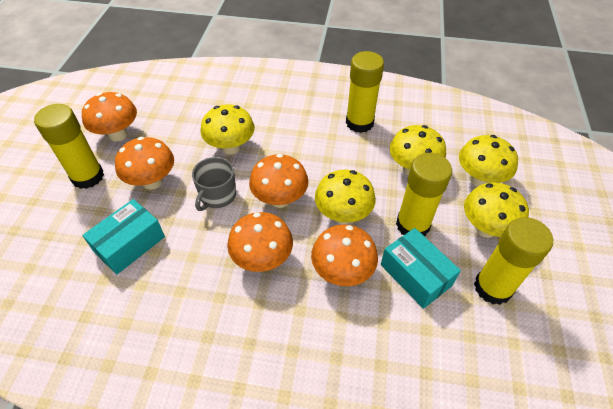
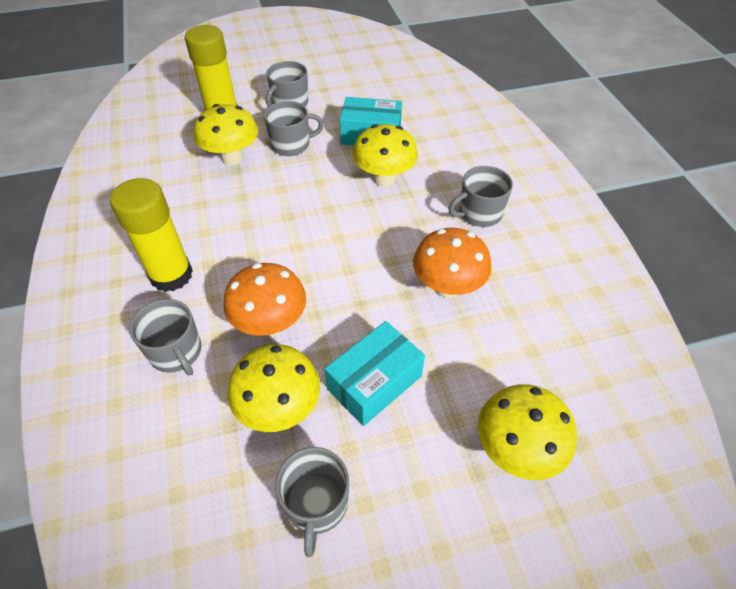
grey mug: [192,157,236,211] = 1 -> [130,299,202,376] [264,101,324,156] [266,61,308,107] [275,447,349,557] [448,166,513,227] = 5
orange mushroom: [82,92,137,142] [115,137,174,190] [227,212,293,272] [249,154,308,208] [311,224,378,286] = 5 -> [224,263,306,336] [413,228,492,298] = 2
yellow glue stick: [34,104,104,189] [346,51,384,133] [396,153,452,236] [474,217,553,305] = 4 -> [110,178,193,292] [185,25,238,111] = 2
yellow mushroom: [201,104,255,155] [315,170,376,224] [390,125,446,175] [459,135,518,187] [464,183,529,238] = 5 -> [194,104,258,165] [228,344,320,432] [352,124,418,187] [478,384,577,480] = 4

